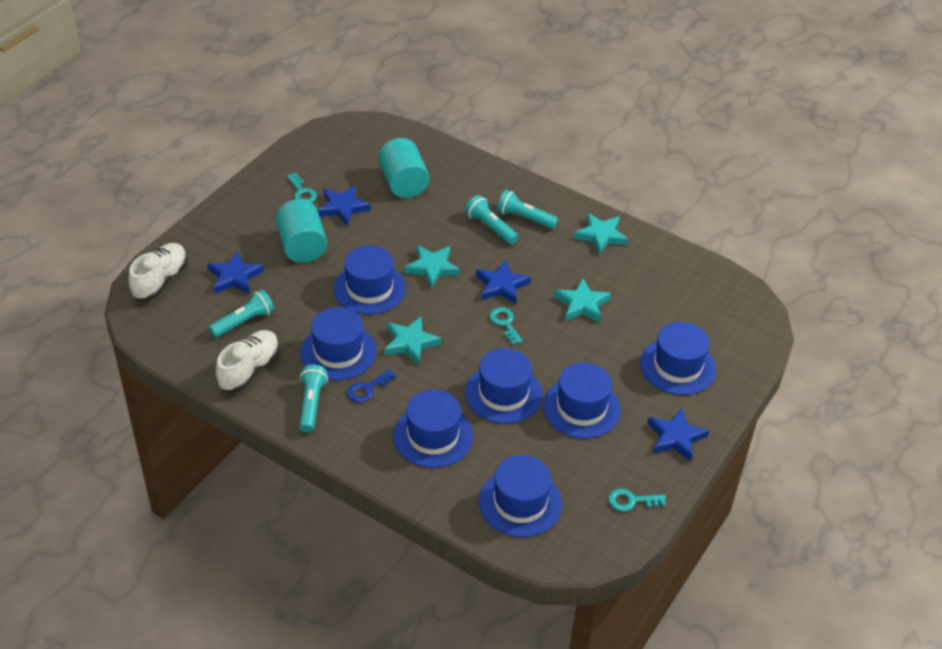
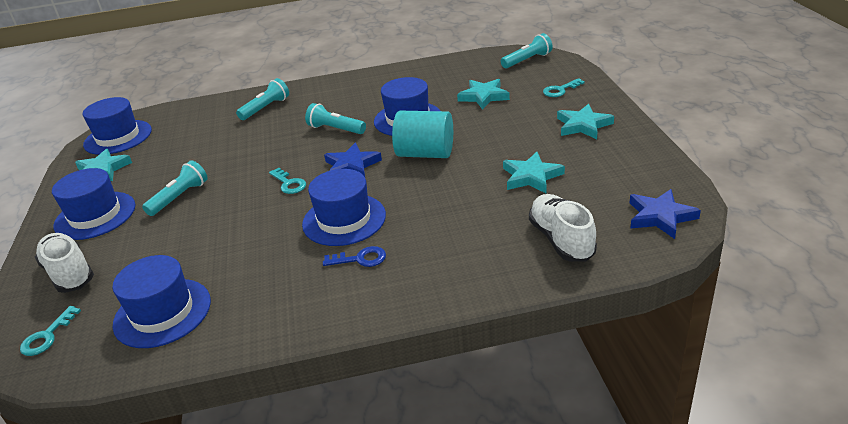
blue hat: [300,307,377,380] [333,245,406,315] [393,389,473,468] [465,348,543,424] [479,455,562,537] [543,362,621,439] [640,322,716,395] = 7 -> [52,168,135,240] [83,97,152,155] [113,255,211,348] [302,169,386,246] [374,77,440,136] = 5
blue star: [207,251,264,294] [318,185,371,226] [476,260,531,304] [647,408,709,461] = 4 -> [324,143,382,177] [630,189,701,239] = 2
turquoise cylinder: [275,199,327,263] [378,138,429,198] = 2 -> [392,111,453,158] = 1

